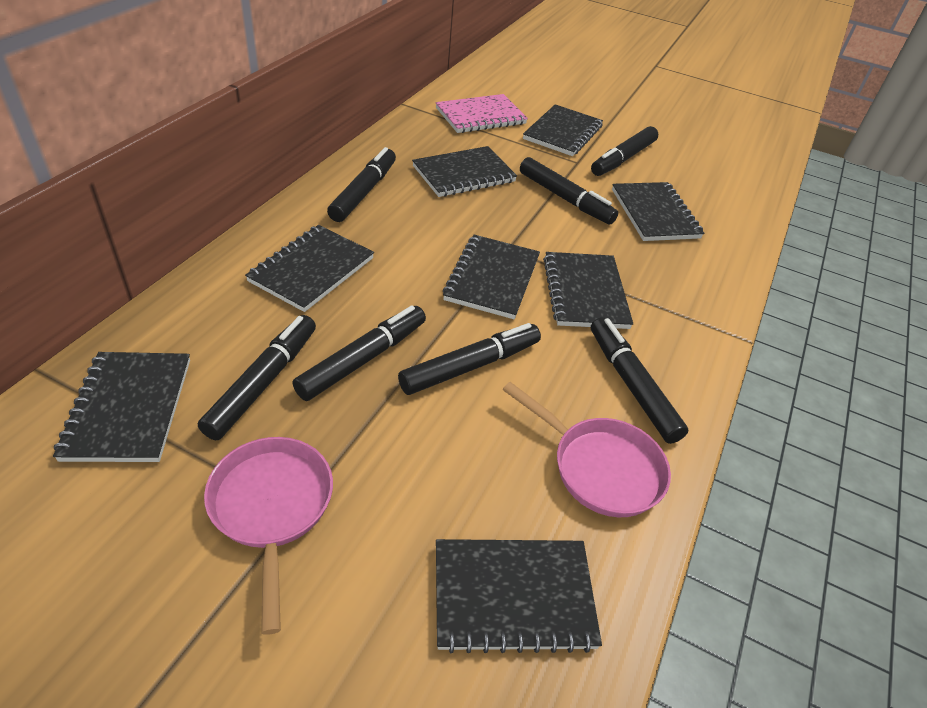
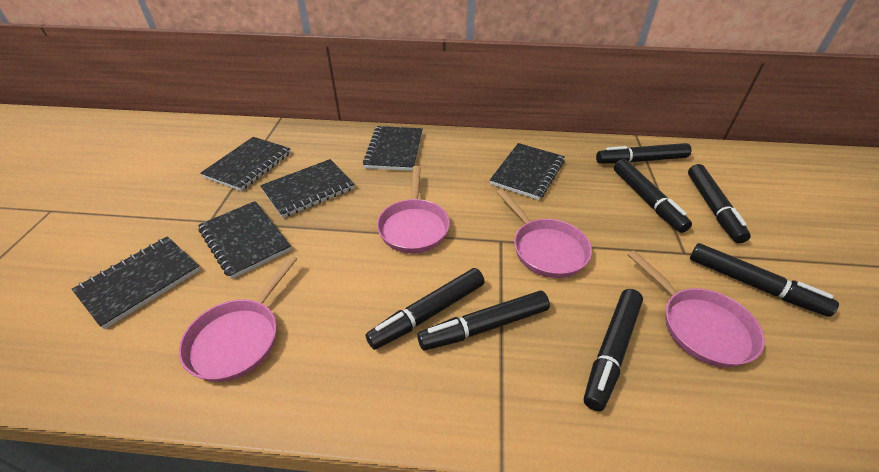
black notebook: [53,352,190,462] [245,225,374,312] [412,146,517,197] [436,539,602,653] [443,235,540,319] [523,105,603,156] [543,252,633,329] [612,182,704,241] = 8 -> [72,236,200,329] [198,201,291,279] [200,137,291,191] [260,159,355,218] [363,126,423,171] [490,143,565,200] = 6
pink notebook: [436,94,528,133] = 1 -> none = 0
pink pan: [204,437,333,635] [502,382,671,517] = 2 -> [179,255,297,382] [377,166,450,253] [496,189,592,278] [628,250,765,368] = 4

